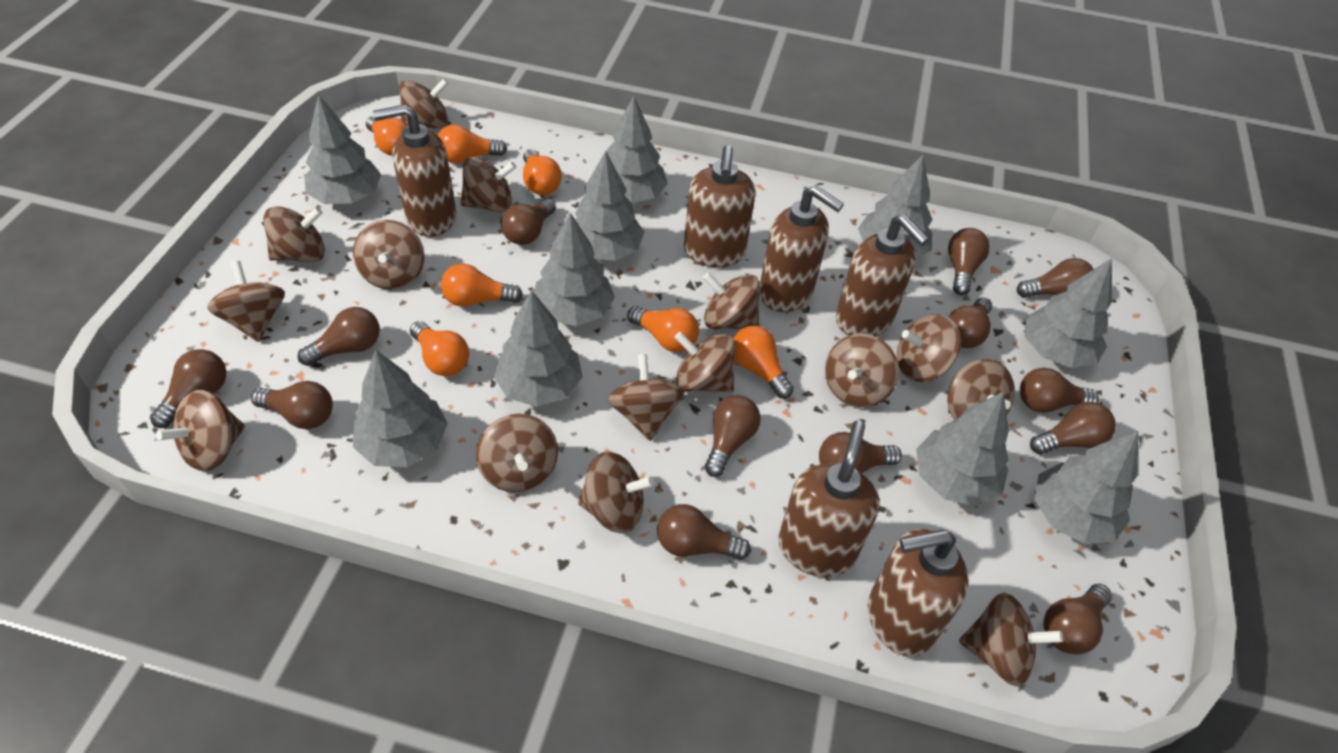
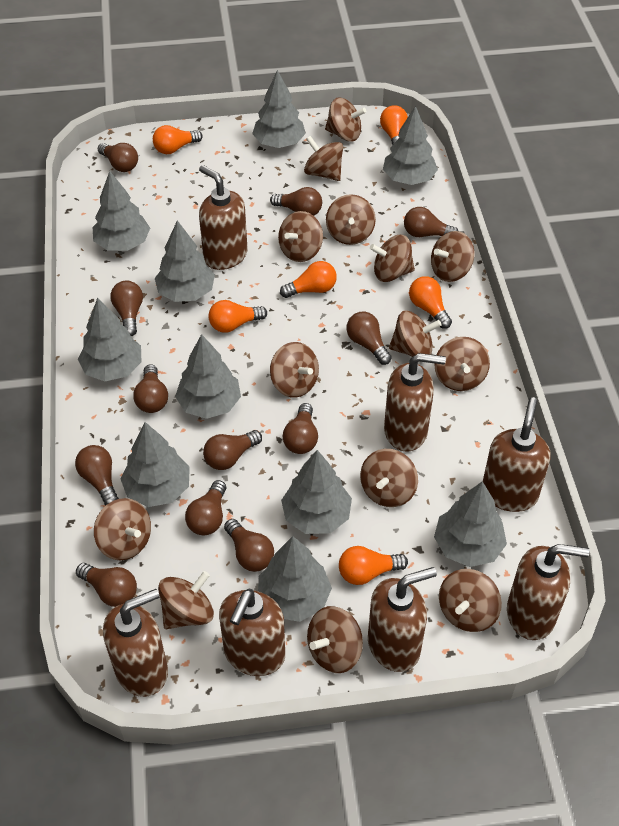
brown light bulb: [150,349,226,428] [251,381,333,429] [298,307,380,366] [501,198,556,245] [657,504,751,560] [704,395,761,477] [819,432,902,473] [948,228,990,295] [949,297,992,348] [1017,258,1093,298] [1020,368,1099,413] [1030,402,1116,454] [1043,583,1112,655] = 13 -> [75,445,119,505] [76,563,137,607] [98,143,138,172] [110,280,143,336] [133,364,168,413] [185,480,226,535] [203,430,262,470] [224,519,274,572] [270,187,322,216] [282,403,318,454] [347,312,392,365] [404,207,458,237] = 12
brown soap dispenser: [373,104,456,237] [684,145,756,267] [759,185,844,312] [778,421,880,577] [836,215,929,336] [868,529,969,657] = 6 -> [103,589,168,697] [199,165,248,270] [219,589,285,676] [368,567,437,672] [384,353,446,452] [483,397,550,512] [507,544,590,640] = 7
brown spinning top: [156,390,245,472] [207,261,285,342] [263,206,325,263] [353,220,424,290] [399,78,449,128] [460,156,516,213] [476,414,558,492] [578,452,655,534] [608,354,684,441] [675,332,735,392] [703,272,760,330] [825,334,899,408] [897,314,961,382] [947,358,1015,420] [959,592,1063,687] = 15 -> [94,498,151,560] [158,571,214,629] [270,342,319,398] [278,211,323,262] [304,136,343,181] [307,606,363,673] [325,97,366,142] [326,194,376,245] [360,449,418,507] [370,235,415,282] [389,310,442,357] [431,231,475,282] [434,337,490,391] [439,569,502,632] = 14
orange light bulb: [366,116,408,156] [410,321,469,376] [438,125,507,163] [441,263,523,307] [523,149,562,195] [627,306,699,352] [733,326,794,399] = 7 -> [153,125,203,154] [208,300,267,333] [280,261,337,298] [339,546,408,585] [380,105,408,145] [409,276,452,329] = 6

